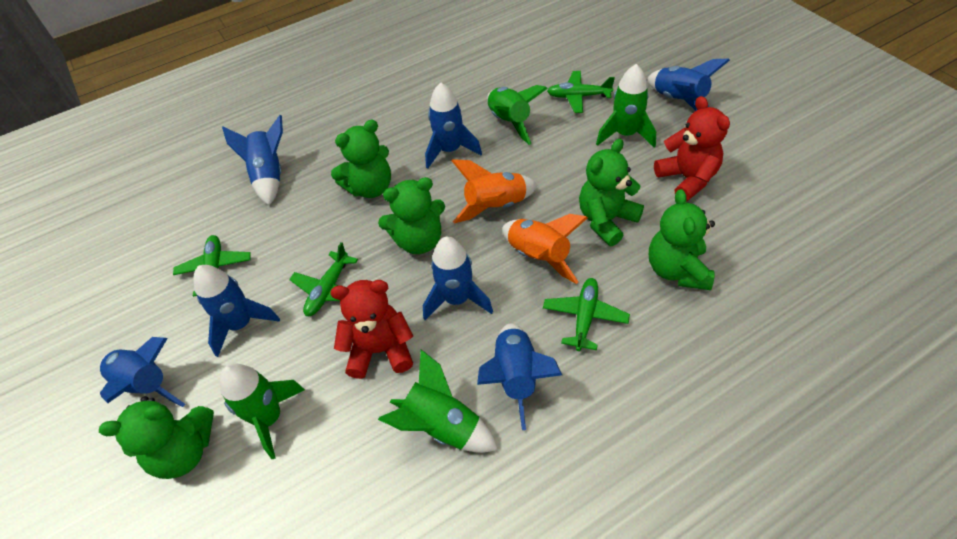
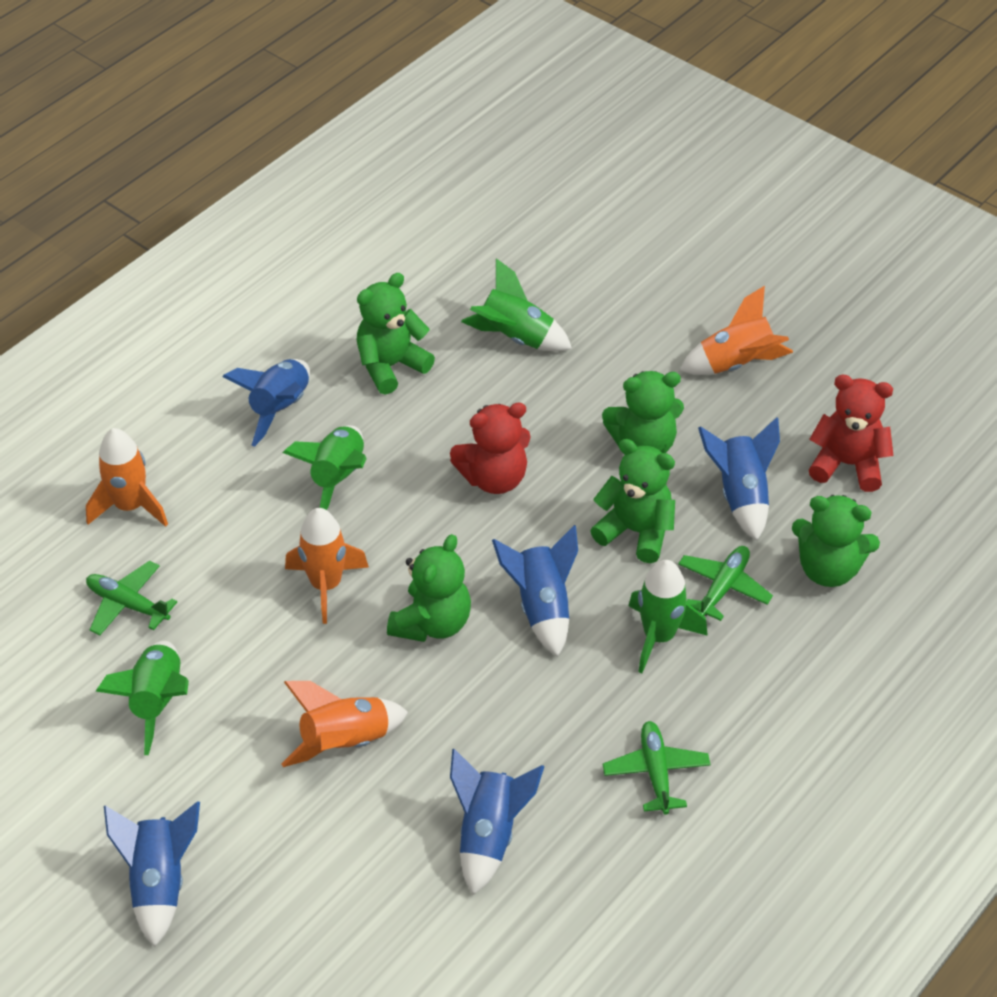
blue rocket: [100,337,185,407] [193,265,280,357] [222,115,283,205] [423,236,493,320] [425,82,482,169] [477,324,562,430] [647,59,730,111] = 7 -> [104,801,200,947] [222,359,310,447] [450,749,545,895] [492,525,578,657] [698,417,780,541] = 5
green plane: [173,235,251,297] [289,242,358,316] [543,278,630,351] [547,71,615,113] = 4 -> [86,560,177,636] [602,721,711,815] [678,546,773,621] = 3
orange rocket: [451,159,538,223] [502,214,588,284] = 2 -> [86,428,168,527] [282,681,408,767] [285,508,369,624] [679,286,793,375] = 4

